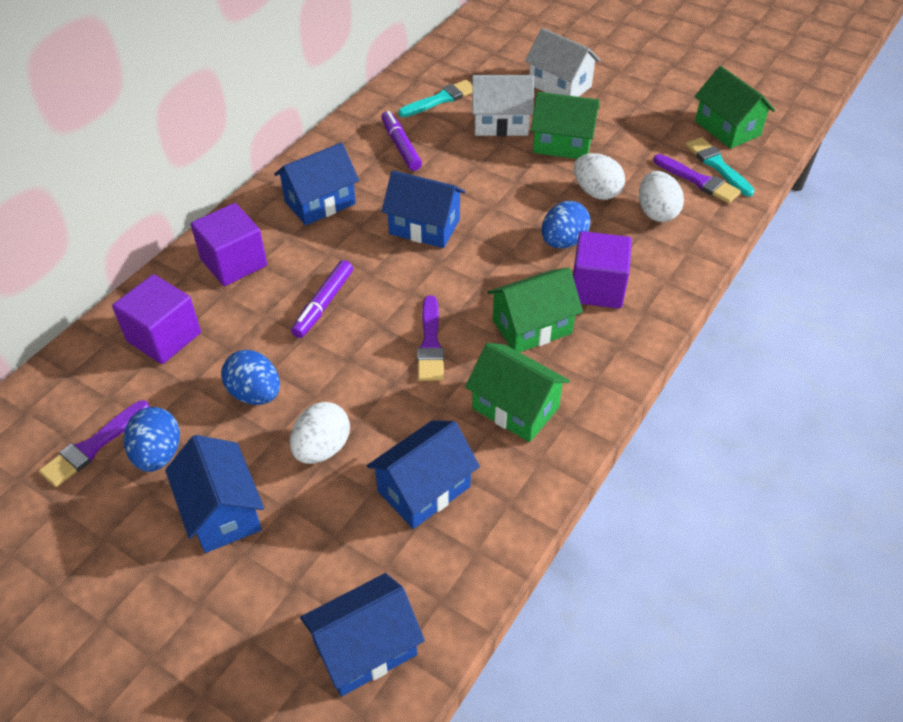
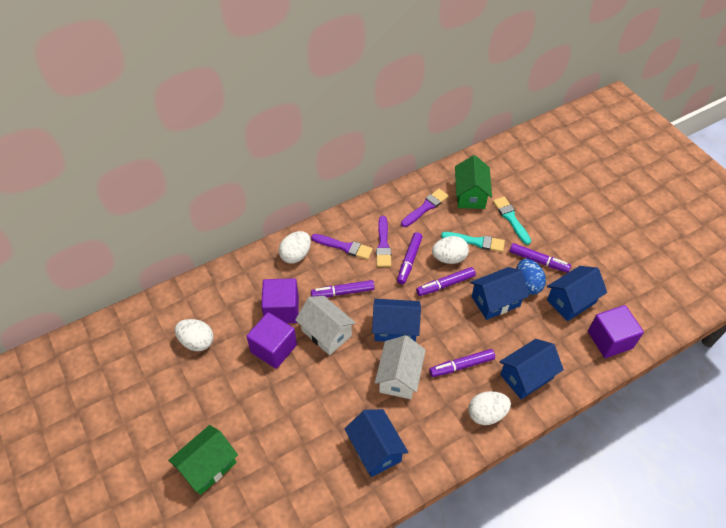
blue egg: [124,407,180,472] [221,350,280,405] [542,201,590,249] = 3 -> [516,259,546,295] = 1
green house: [465,343,570,442] [487,268,583,352] [531,92,599,159] [695,66,775,149] = 4 -> [168,425,238,495] [455,155,492,209] = 2
purple marker: [291,260,353,338] [381,111,422,171] = 2 -> [311,280,375,297] [397,232,422,284] [416,267,476,296] [429,349,495,377] [510,243,571,273] = 5
white egg: [290,402,350,464] [574,153,625,200] [639,171,684,222] = 3 -> [175,319,214,351] [279,231,311,264] [432,236,469,264] [468,391,511,425] = 4

